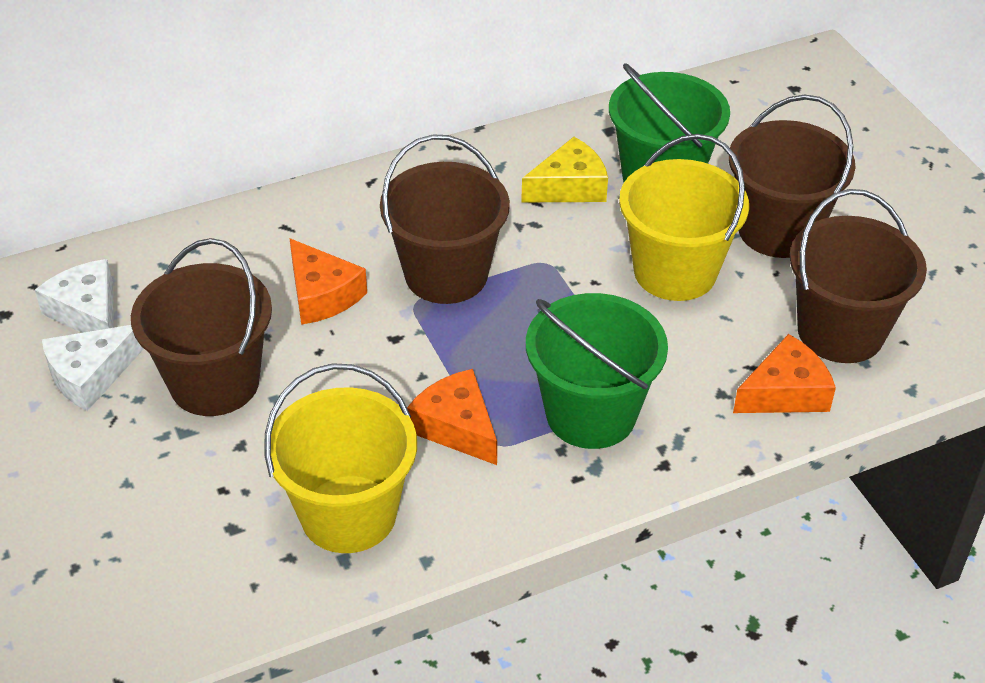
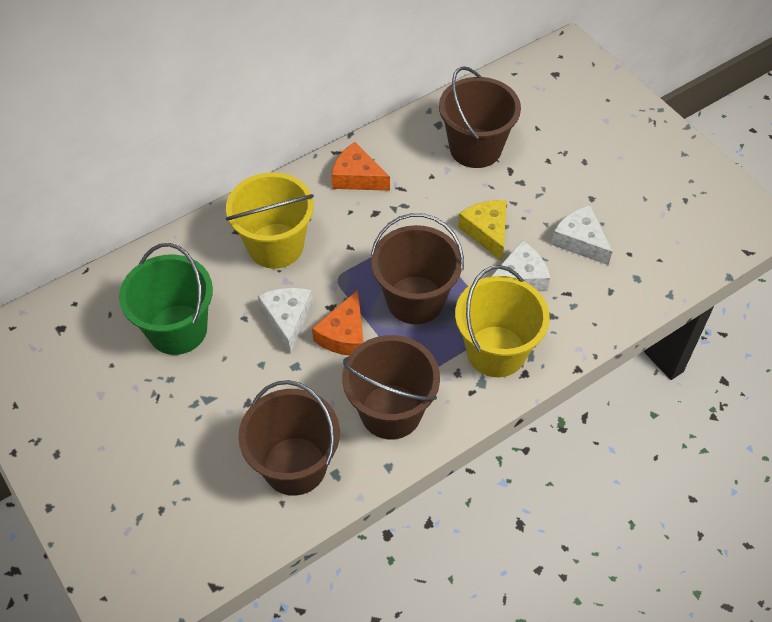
green bucket: [526,293,668,449] [609,63,730,182] = 2 -> [119,243,213,355] = 1
orange cheese: [289,238,367,325] [407,369,497,465] [733,334,836,413] = 3 -> [312,290,364,356] [331,142,390,191] = 2
white cheese: [35,259,114,333] [42,325,144,411] = 2 -> [258,288,313,354] [492,241,550,292] [551,205,612,265] = 3

